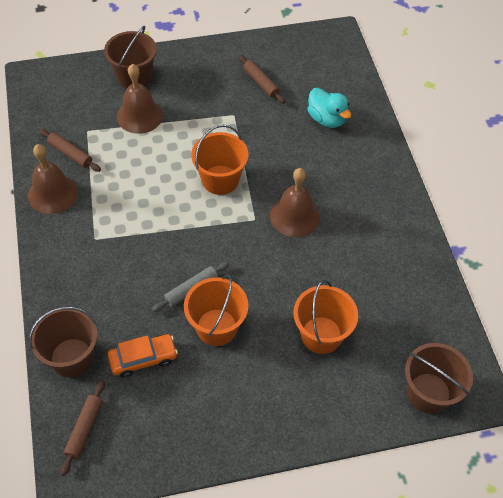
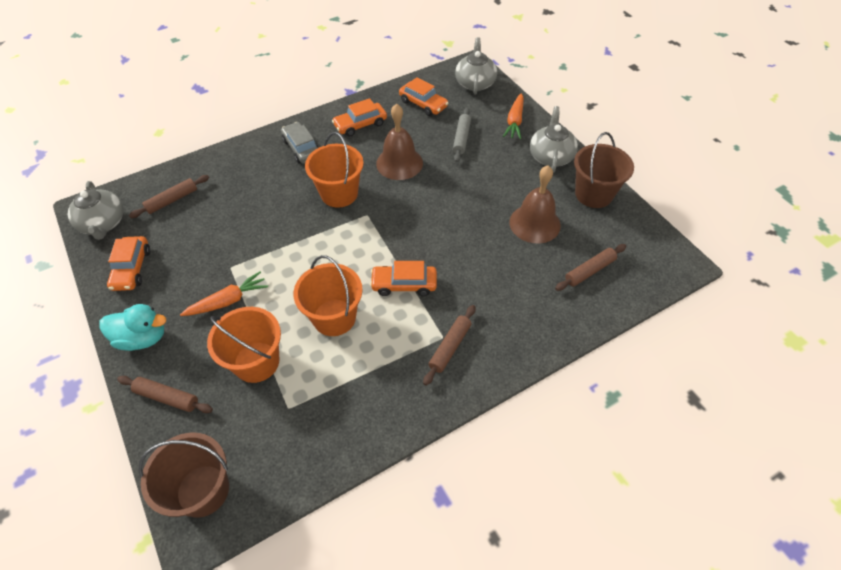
brown bell: [28,144,78,214] [117,64,163,134] [270,168,320,237] = 3 -> [376,103,423,180] [509,165,561,243] = 2
brown bucket: [29,307,97,377] [104,26,157,89] [405,343,473,413] = 3 -> [138,433,229,517] [574,132,634,208] = 2
brown rolling pin: [39,129,101,172] [61,380,105,476] [238,55,285,104] = 3 -> [117,376,213,413] [129,175,209,218] [423,305,476,386] [555,244,626,291] = 4
grey car: none = 0 -> [281,122,319,164] = 1
grey teapot: none = 0 -> [68,181,124,240] [455,37,497,95] [530,106,578,173] = 3
orange car: [108,334,178,378] = 1 -> [107,236,150,291] [332,98,387,137] [370,261,437,296] [399,77,448,116] = 4
orange carrot: none = 0 -> [180,272,268,316] [503,93,524,139] = 2

